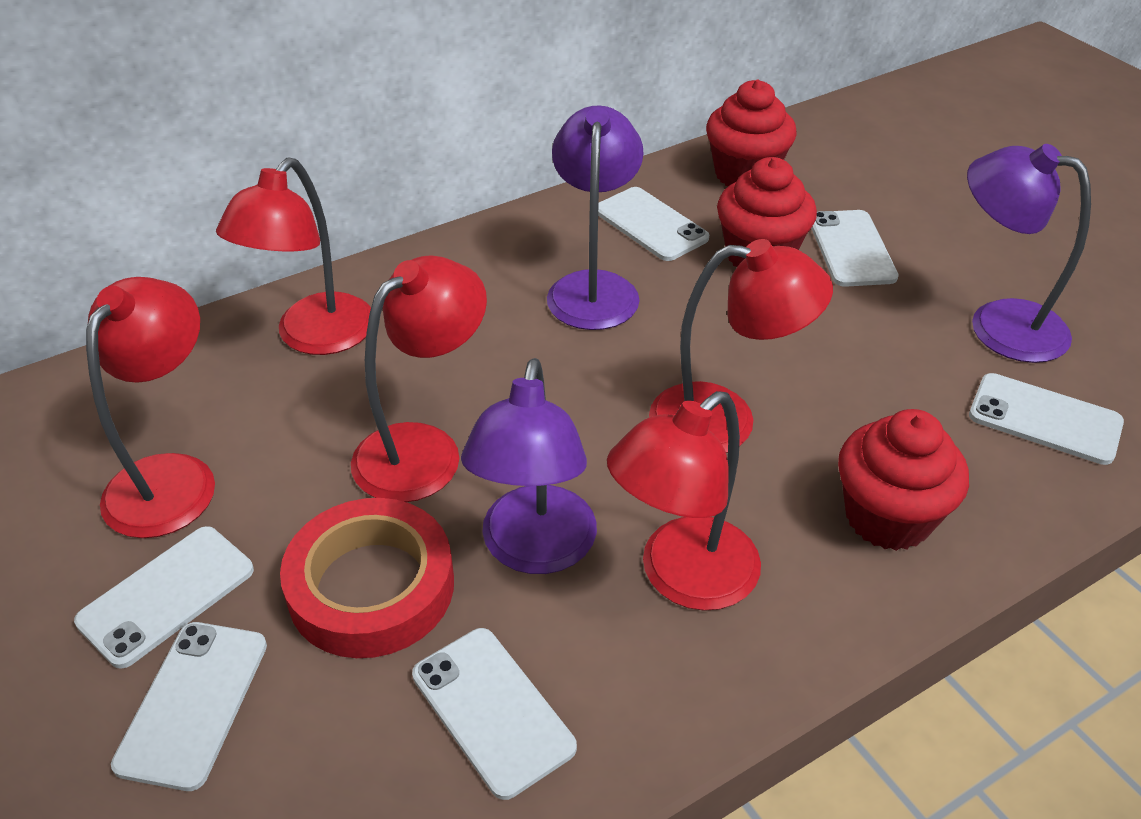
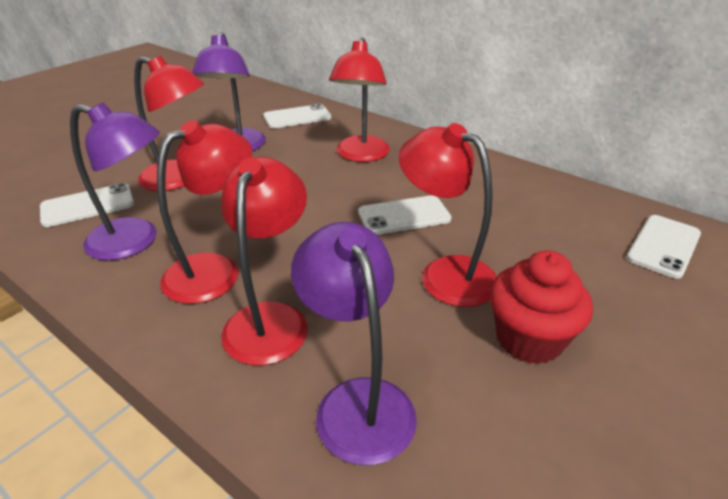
red cupcake: [706,80,797,186] [717,157,817,267] [838,409,969,551] = 3 -> [490,250,593,365] = 1
red tape: [280,498,454,658] = 1 -> none = 0
white phone: [74,526,254,669] [111,622,267,791] [412,628,577,800] [598,187,709,261] [811,210,899,287] [969,373,1124,465] = 6 -> [40,183,134,227] [263,104,332,129] [358,195,452,235] [626,215,701,279] = 4

